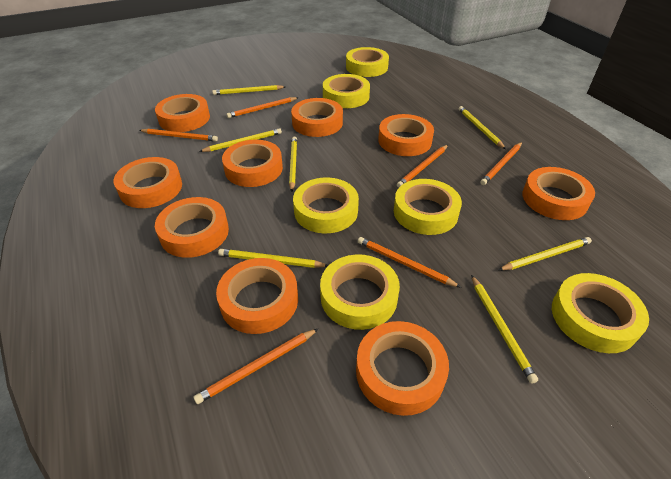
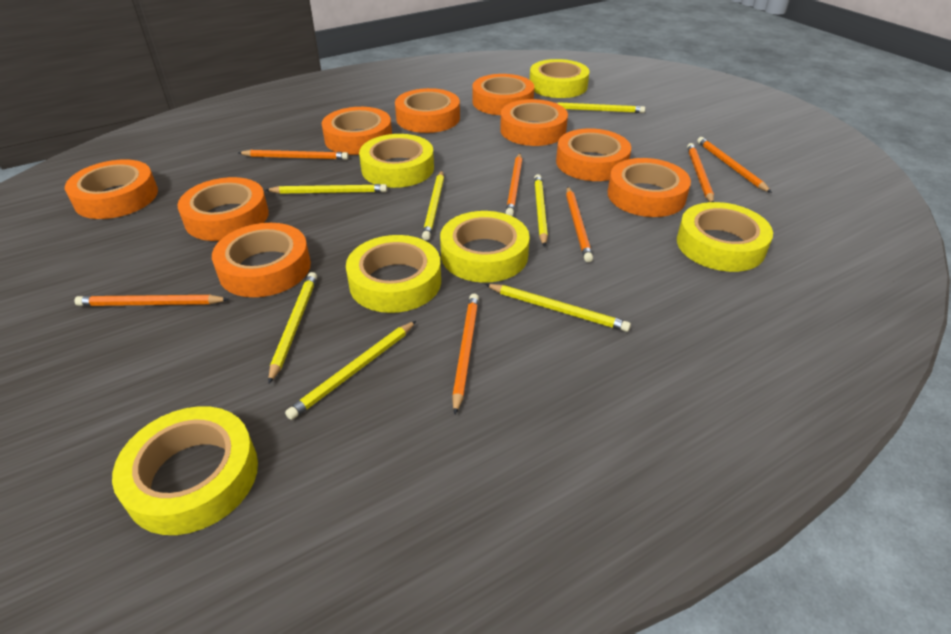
orange pencil: [139,129,218,141] [193,329,318,404] [226,97,299,118] [358,237,461,288] [397,145,448,188] [480,142,522,185] = 6 -> [74,295,229,306] [238,150,349,160] [452,294,479,414] [506,153,522,216] [566,186,593,262] [687,143,714,202] [697,137,772,193] = 7

